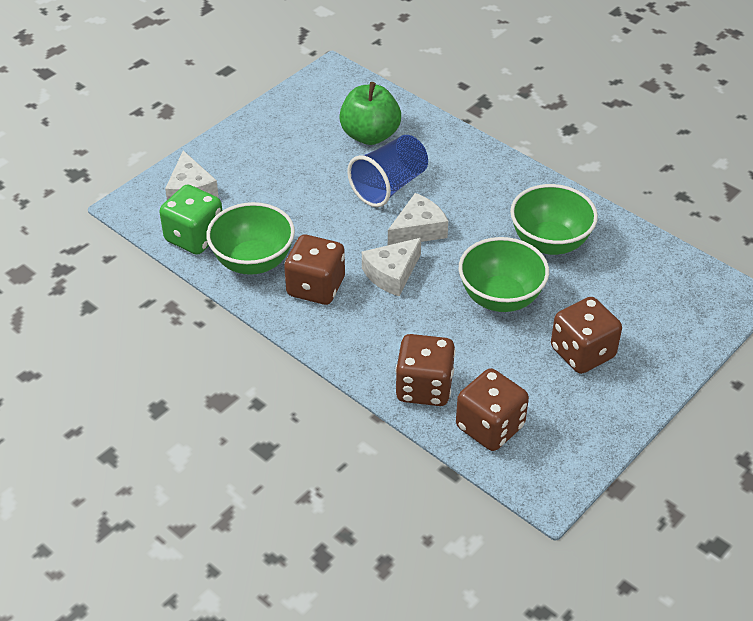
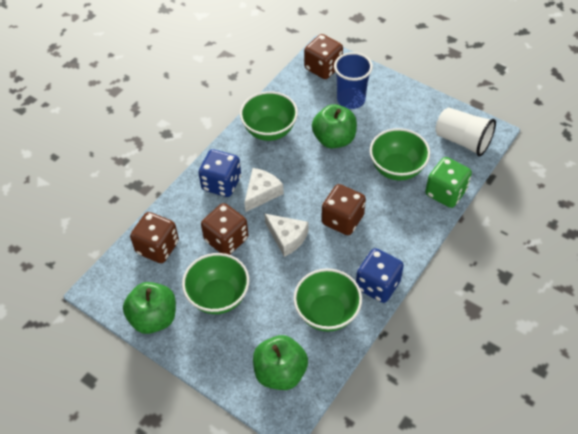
blue dice: none = 0 -> [198,149,241,197] [356,248,404,303] = 2
green apple: [339,82,401,145] = 1 -> [123,282,176,334] [253,335,308,390] [312,104,357,148] = 3
green bowl: [206,202,295,275] [459,237,549,312] [510,184,598,255] = 3 -> [182,253,249,314] [240,91,298,141] [293,268,362,332] [370,128,430,180] = 4
white cheese: [165,150,219,200] [362,238,421,297] [388,193,448,245] = 3 -> [244,168,284,212] [264,214,308,257] = 2
white cup: none = 0 -> [435,107,496,156] = 1

